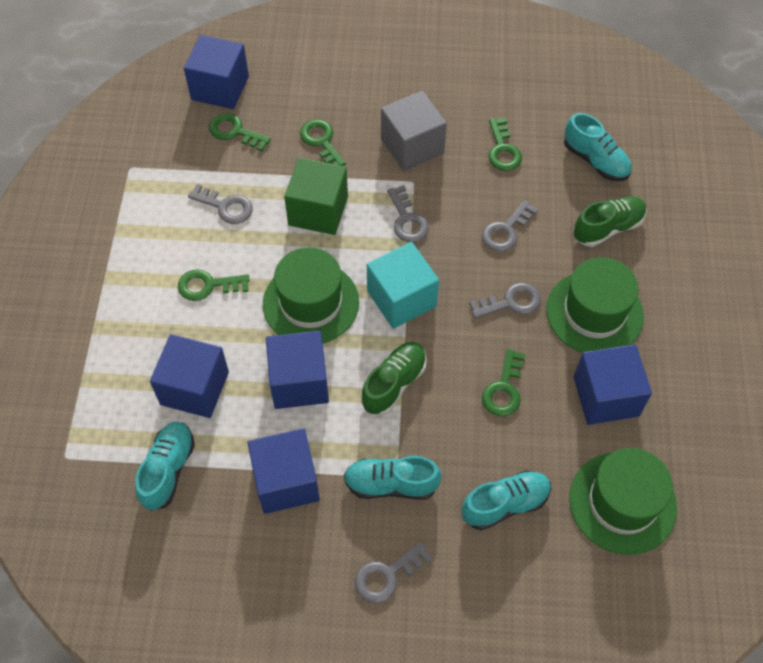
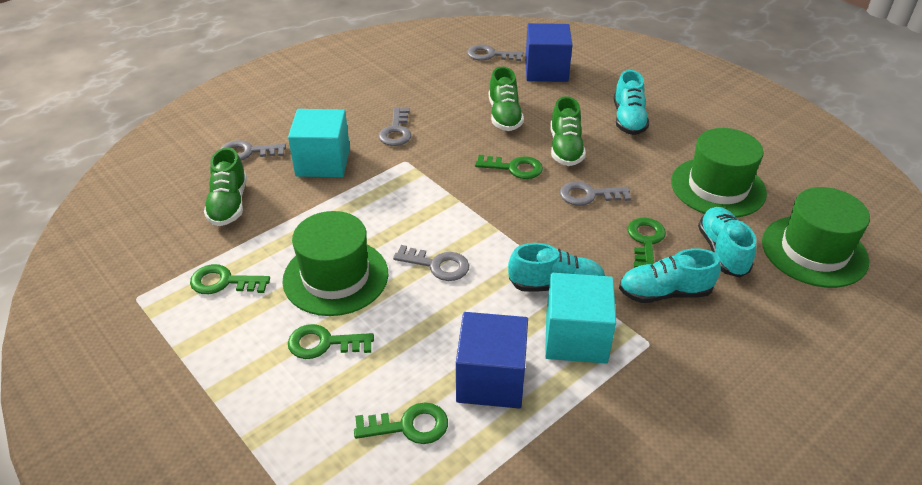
blue cube: [150,334,229,418] [184,35,249,109] [248,428,320,514] [266,331,329,409] [574,344,652,425] = 5 -> [456,312,528,409] [525,23,572,82] = 2
green cube: [284,157,348,235] = 1 -> none = 0
green shoe: [361,342,427,416] [573,196,647,247] = 2 -> [204,148,247,226] [489,66,524,131] [550,96,586,166] = 3
grey cube: [381,90,447,171] = 1 -> none = 0
turquoise cube: [367,242,439,329] = 1 -> [288,109,350,177] [545,273,616,363] = 2

